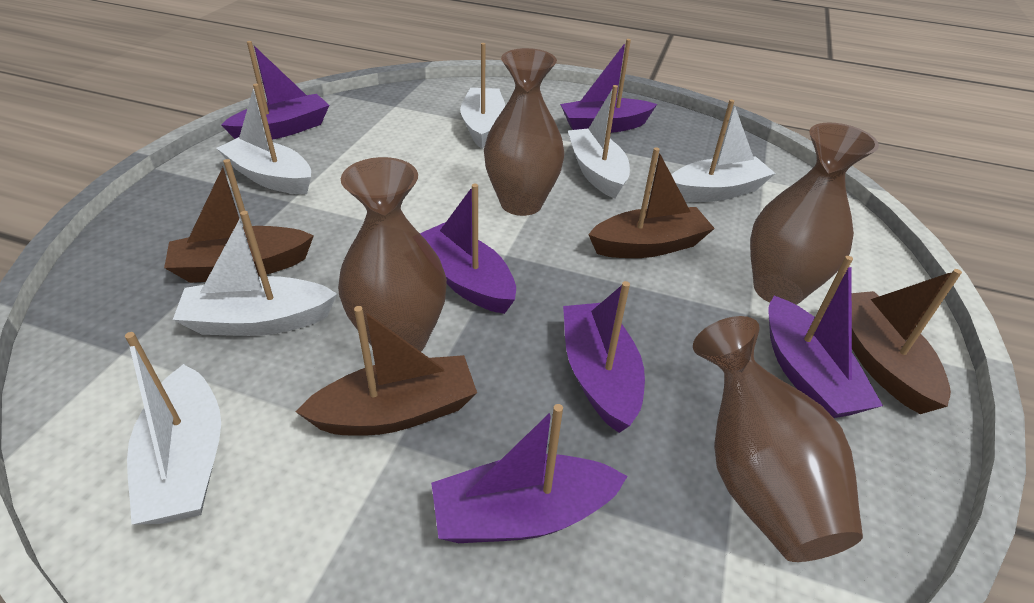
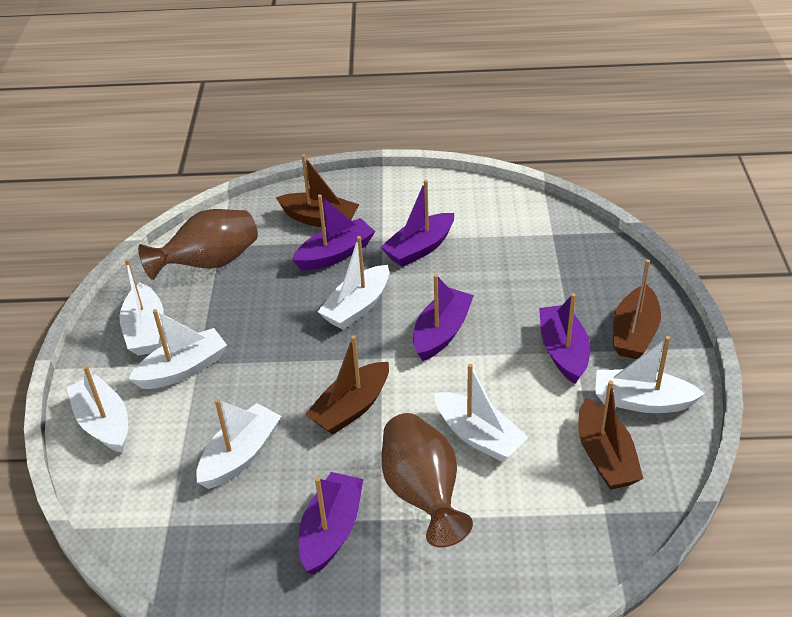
brown vase: [338,157,447,352] [484,48,565,216] [693,316,863,562] [750,123,879,305] = 4 -> [138,209,258,280] [381,413,473,548] = 2
purple boat: [221,41,329,140] [420,184,516,314] [431,404,628,543] [560,39,657,133] [563,281,645,433] [769,256,883,418] = 6 -> [292,194,375,270] [299,472,364,575] [381,180,454,267] [413,274,474,361] [539,293,590,384] = 5
white boat: [125,332,221,525] [173,211,337,336] [216,84,311,194] [460,43,506,149] [568,85,630,199] [672,99,776,202] = 6 -> [66,366,128,453] [119,259,163,355] [129,309,227,389] [196,399,282,489] [318,236,389,330] [434,364,529,462] [595,336,705,413] = 7

